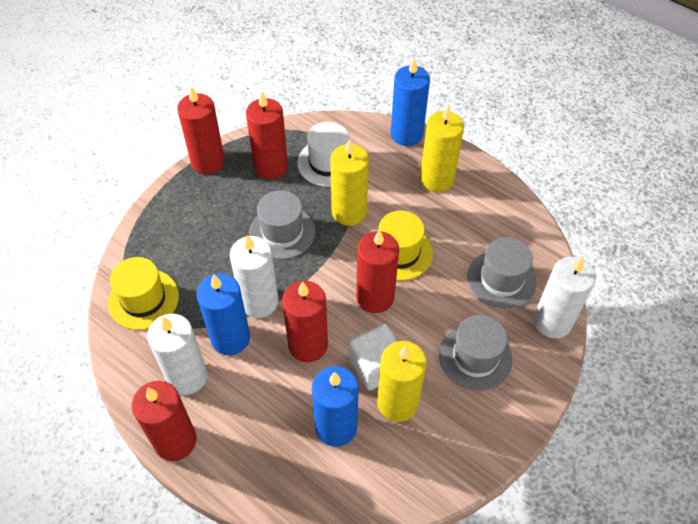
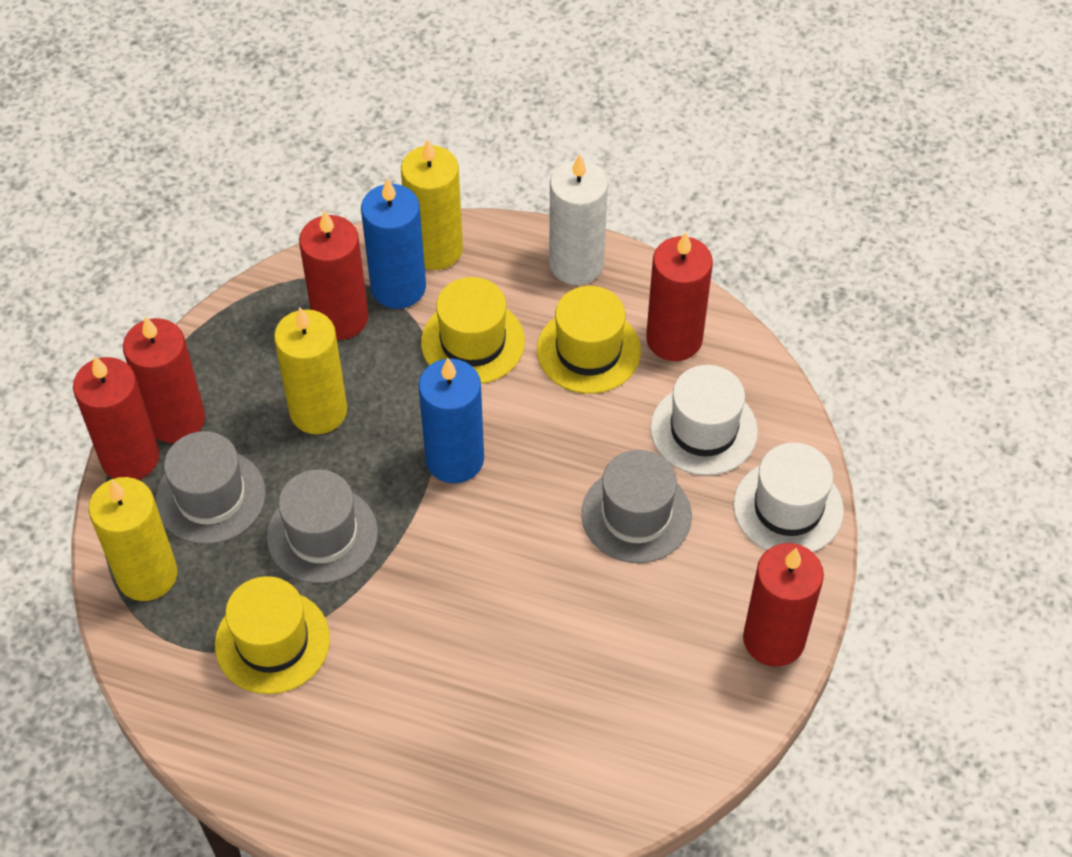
blue candle: [196,273,250,355] [312,366,359,447] [391,58,430,146] = 3 -> [361,178,426,309] [418,358,484,483] = 2
white candle: [147,314,207,395] [230,235,278,318] [533,257,596,338] = 3 -> [549,154,608,285] = 1
white cube: [349,324,398,390] = 1 -> none = 0
white hat: [297,122,349,187] = 1 -> [650,365,758,475] [733,443,844,552] = 2
yellow hat: [108,257,179,330] [378,210,433,281] = 2 -> [215,576,330,694] [421,277,525,384] [537,286,641,394] = 3

